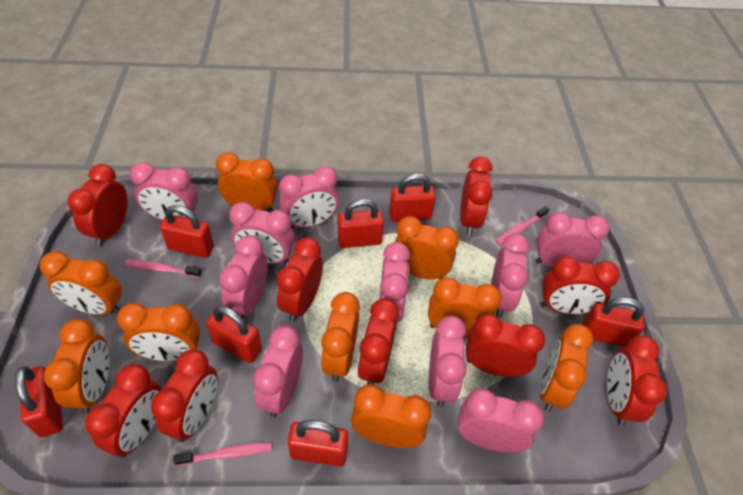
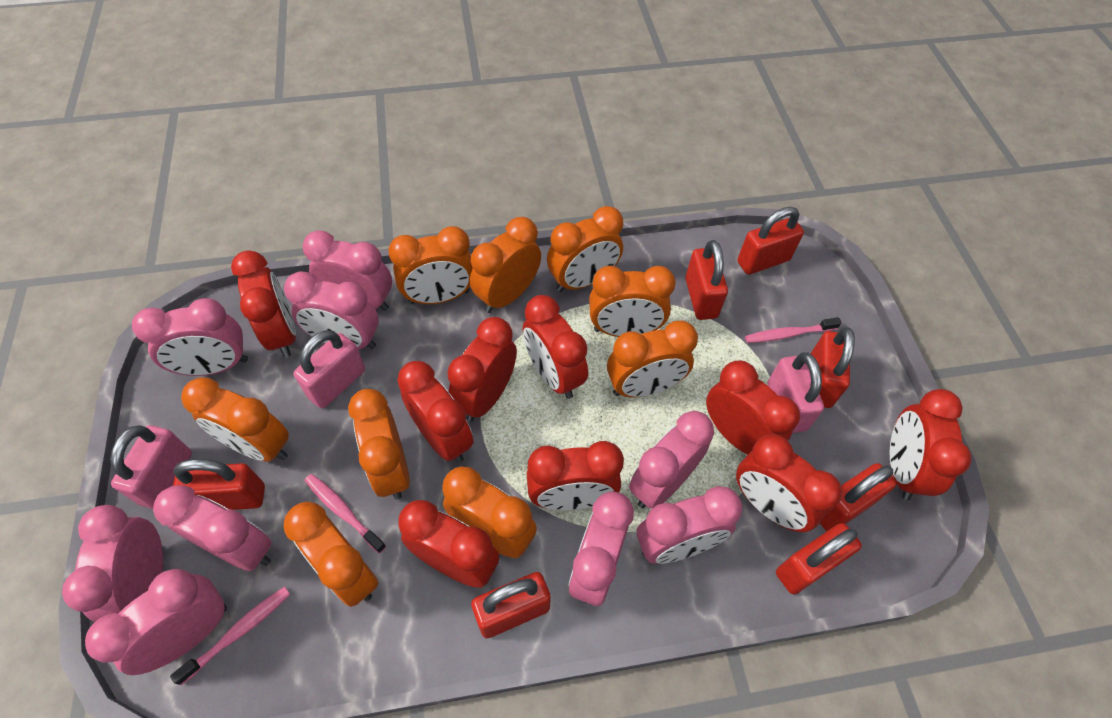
pink clock: [130,162,198,220] [219,235,268,318] [229,202,295,264] [253,325,303,418] [279,166,339,228] [380,242,410,322] [429,316,467,407] [457,388,544,452] [491,234,529,318] [535,212,609,268] = 10 -> [62,505,163,622] [85,569,227,675] [132,298,248,376] [153,485,271,571] [284,272,379,350] [303,231,392,311] [569,491,634,606] [629,411,714,509] [637,486,742,564] = 9
pink padlock: none = 0 -> [110,425,192,509] [293,330,365,408] [768,352,824,433] = 3

